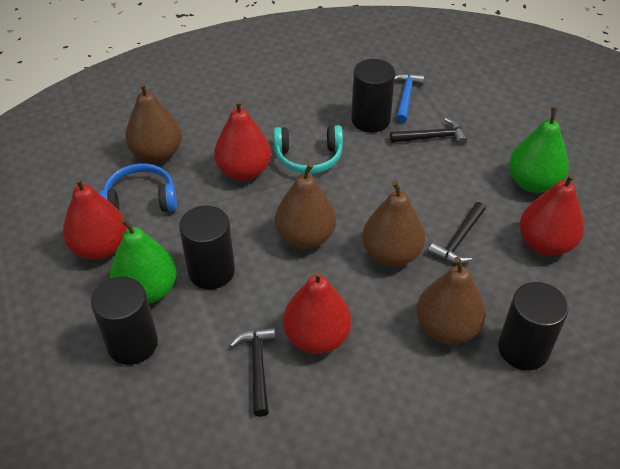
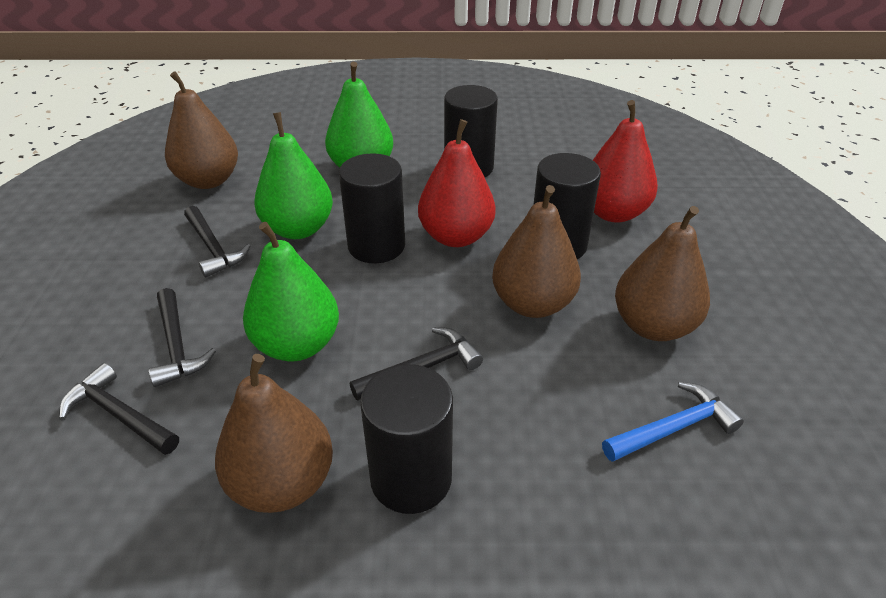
black hammer: [230,327,276,417] [390,118,467,146] [428,202,486,264] = 3 -> [59,363,179,455] [149,288,216,387] [184,206,250,278] [350,327,483,401] = 4
blue headphones: [100,164,177,212] = 1 -> none = 0
green pear: [110,218,177,304] [509,107,569,193] = 2 -> [243,222,339,361] [254,112,333,239] [325,62,393,168] = 3
red pear: [63,177,127,260] [214,99,271,181] [283,270,351,354] [520,173,584,256] = 4 -> [418,119,496,247] [593,100,658,222] = 2
turquoise headphones: [274,125,343,174] = 1 -> none = 0

